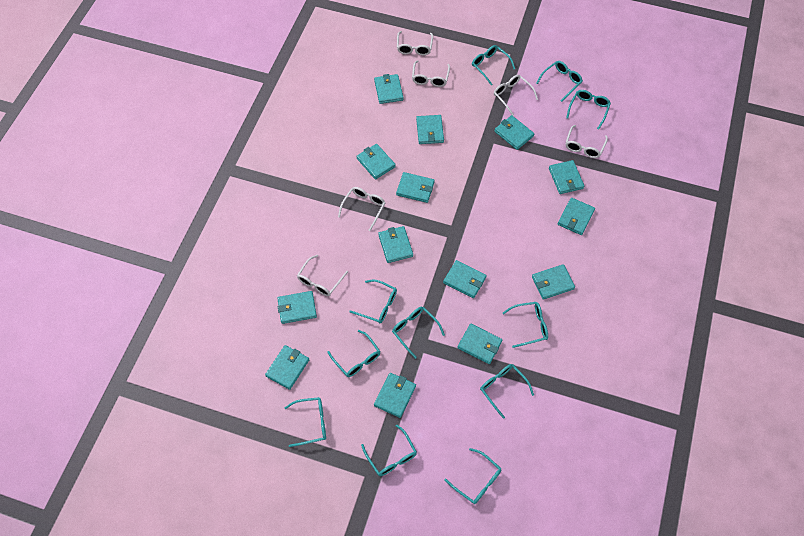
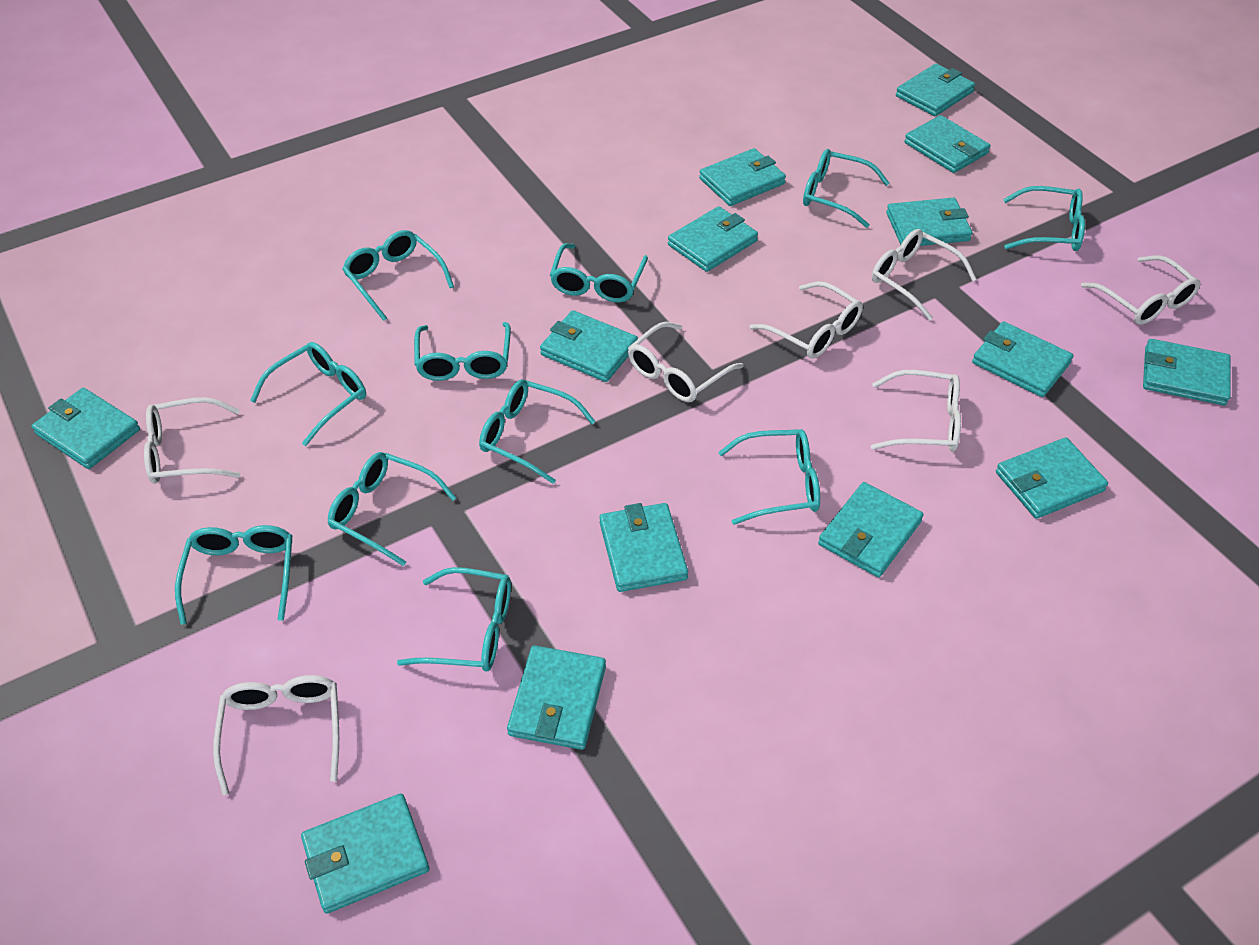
white glasses: [297,255,348,296] [338,187,385,231] [397,31,433,55] [412,60,450,87] [494,75,538,116] [565,125,608,158] = 6 -> [144,397,240,484] [213,675,339,795] [628,322,744,402] [750,281,863,359] [871,370,961,452] [872,229,977,320] [1081,255,1201,325] = 7

